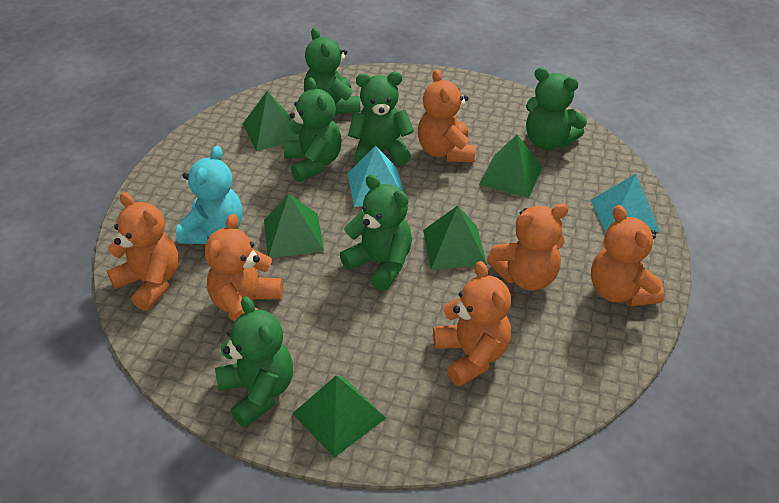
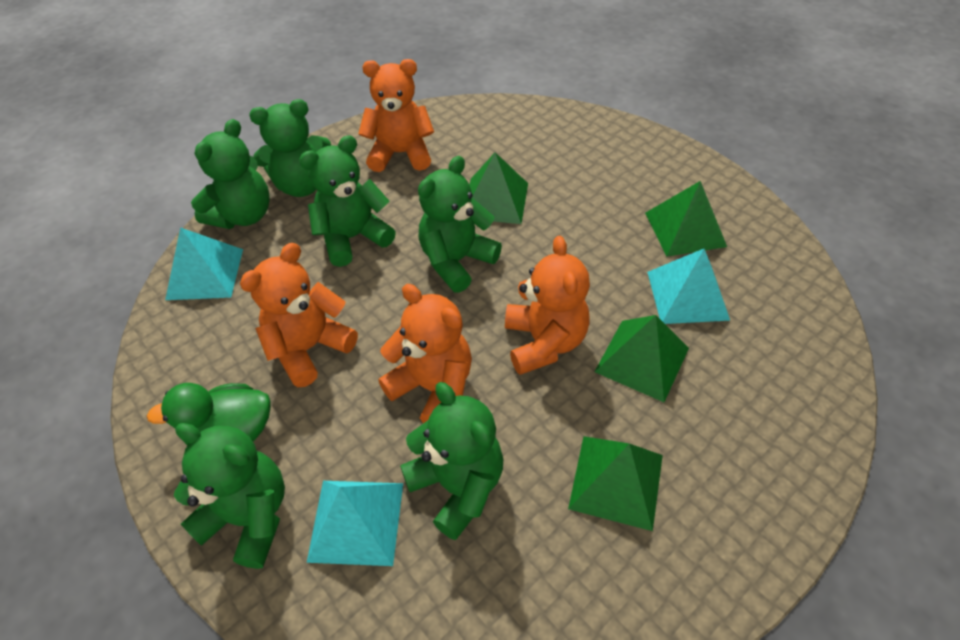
green duck: none = 0 -> [147,383,271,445] = 1
green pyramid: [243,91,299,151] [264,194,324,258] [292,375,386,458] [423,206,487,270] [479,135,543,198] = 5 -> [470,152,528,224] [568,436,663,531] [595,315,689,402] [645,181,727,257] = 4
orange teddy bear: [107,192,179,311] [205,214,283,322] [418,69,475,162] [433,261,511,387] [487,203,569,291] [591,205,664,306] = 6 -> [240,243,358,387] [358,59,434,172] [378,284,472,423] [505,236,590,375] = 4
turquoise pyramid: [348,146,404,207] [591,174,660,233] = 2 -> [165,227,243,300] [307,481,403,566] [647,249,730,324] = 3
turquoise teddy bear: [176,146,242,244] = 1 -> none = 0

